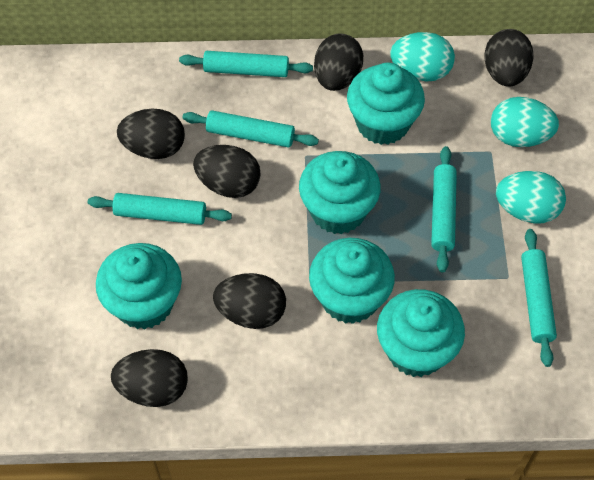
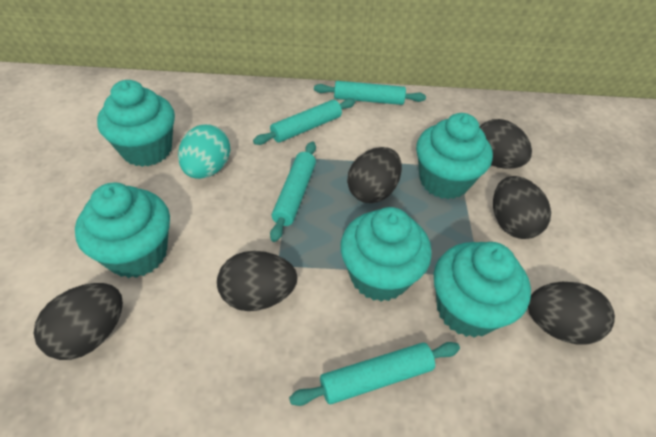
turquoise egg: [390,32,455,81] [491,97,559,147] [496,171,566,223] = 3 -> [178,124,230,179] = 1
turquoise rolling pin: [88,193,232,225] [179,51,313,77] [183,110,319,147] [431,146,457,272] [521,229,557,367] = 5 -> [253,98,356,145] [270,141,316,242] [289,342,460,406] [314,81,426,105] = 4

